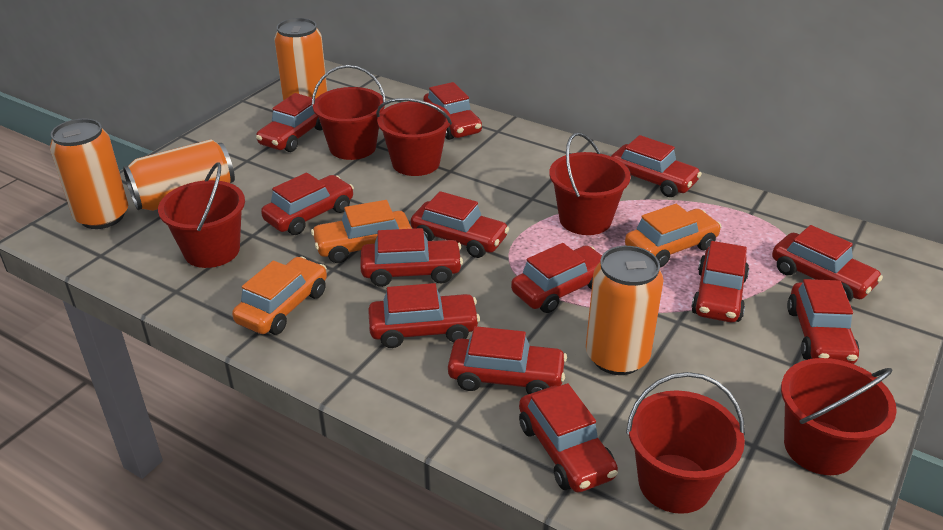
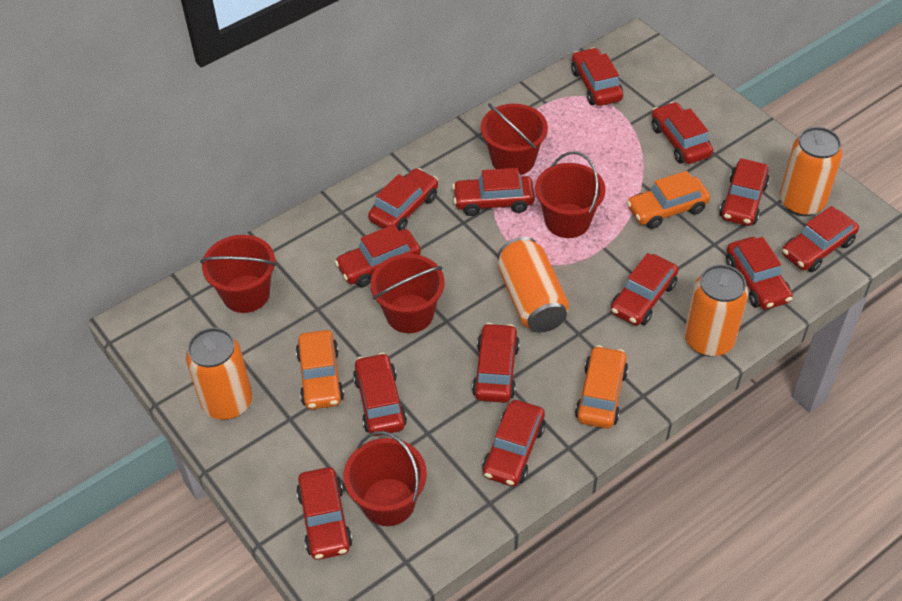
red bucket: [158,162,245,268] [312,65,386,160] [376,98,452,176] [549,132,631,235] [626,372,745,514] [781,358,897,475] = 6 -> [200,235,276,313] [344,431,427,526] [370,254,444,333] [481,103,548,175] [535,151,606,238] = 5

